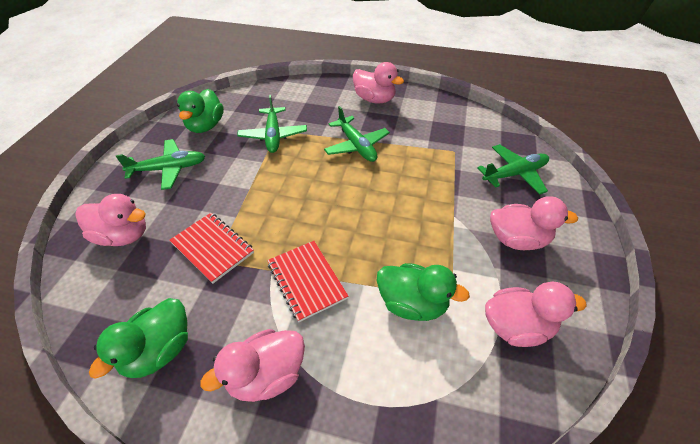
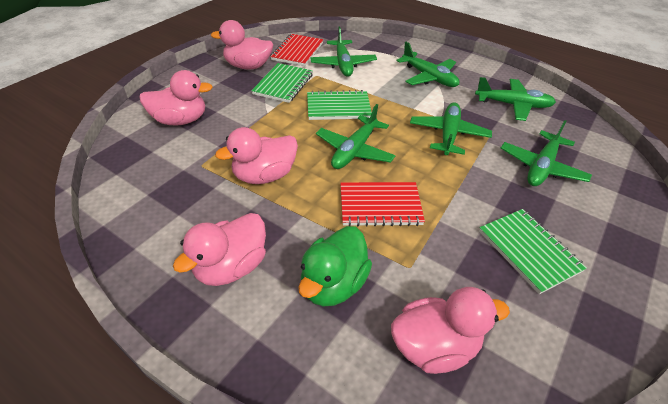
green duck: [89,298,188,379] [177,89,224,133] [377,263,470,321] = 3 -> [298,226,372,307] = 1
green notebook: none = 0 -> [251,63,313,103] [307,90,372,120] [479,209,587,294] = 3
green plane: [116,139,205,190] [237,95,307,153] [324,106,390,162] [477,144,549,195] = 4 -> [310,27,377,76] [316,104,396,169] [396,42,459,87] [410,102,492,155] [475,77,556,121] [501,120,592,186] = 6

